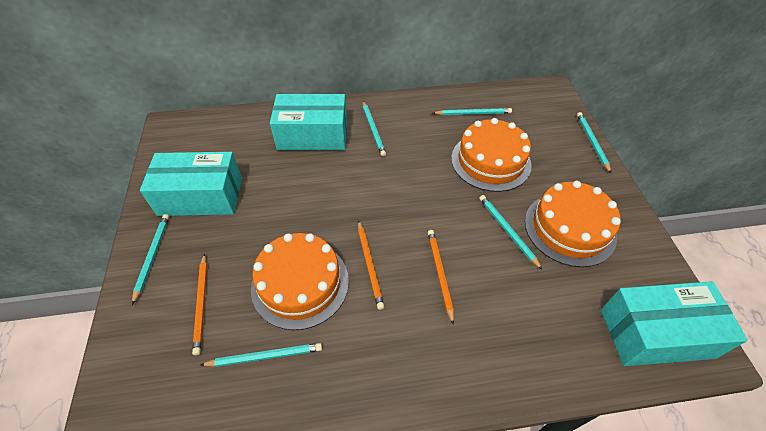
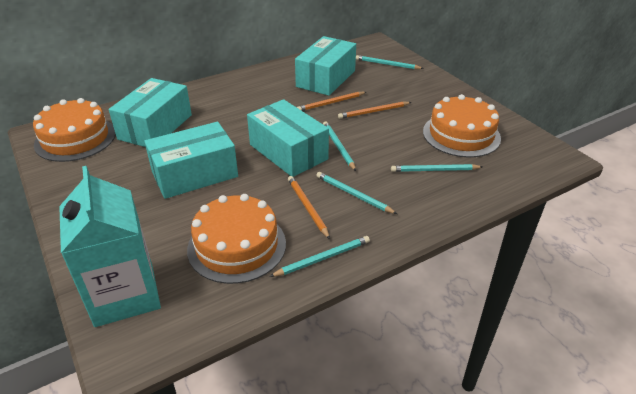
turquoise box: [140,152,242,216] [270,94,347,150] [601,281,748,366] = 3 -> [109,78,192,147] [144,122,238,199] [247,99,329,177] [295,36,356,96] = 4
turquoise carton: none = 0 -> [59,166,161,327] = 1
turquoise pencil: [132,214,169,305] [200,343,322,367] [363,101,386,157] [433,108,512,115] [479,195,542,270] [577,112,611,173] = 6 -> [269,236,370,277] [316,172,397,214] [323,121,356,171] [356,55,424,69] [391,164,483,172] = 5

